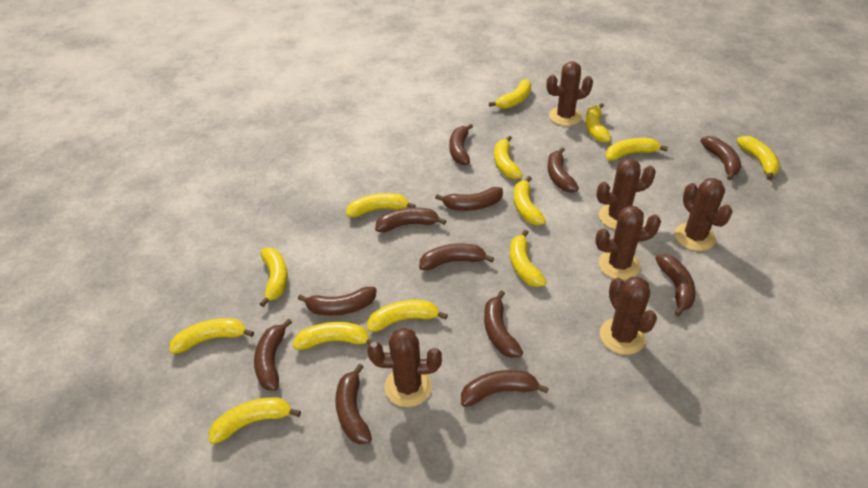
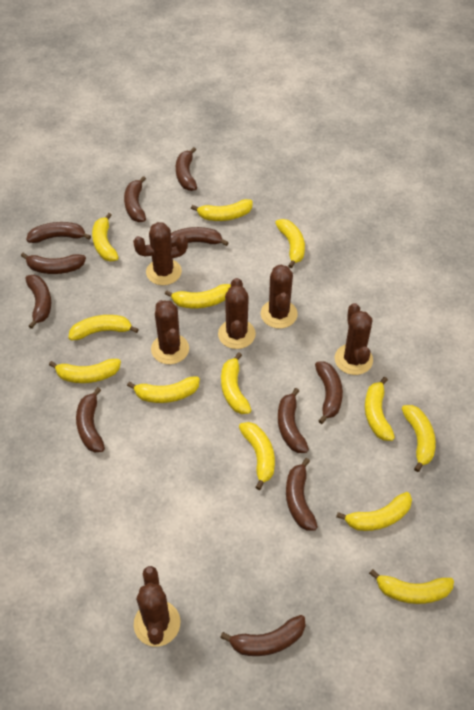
brown banana: [254,319,292,391] [298,287,376,316] [335,364,372,444] [375,207,446,232] [419,244,494,270] [435,187,503,211] [449,123,473,165] [461,370,549,407] [484,290,523,358] [547,147,579,193] [655,254,696,317] [701,136,741,180] = 12 -> [21,253,86,274] [25,275,51,329] [26,222,91,243] [76,387,105,453] [124,176,146,222] [171,227,229,247] [176,147,197,191] [220,615,306,656] [278,388,309,453] [286,458,318,531] [315,362,343,424] = 11

